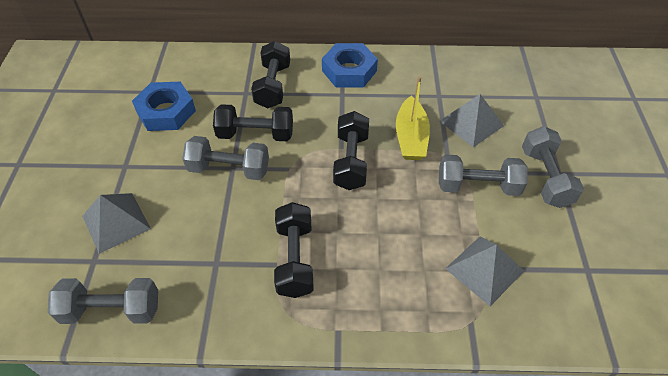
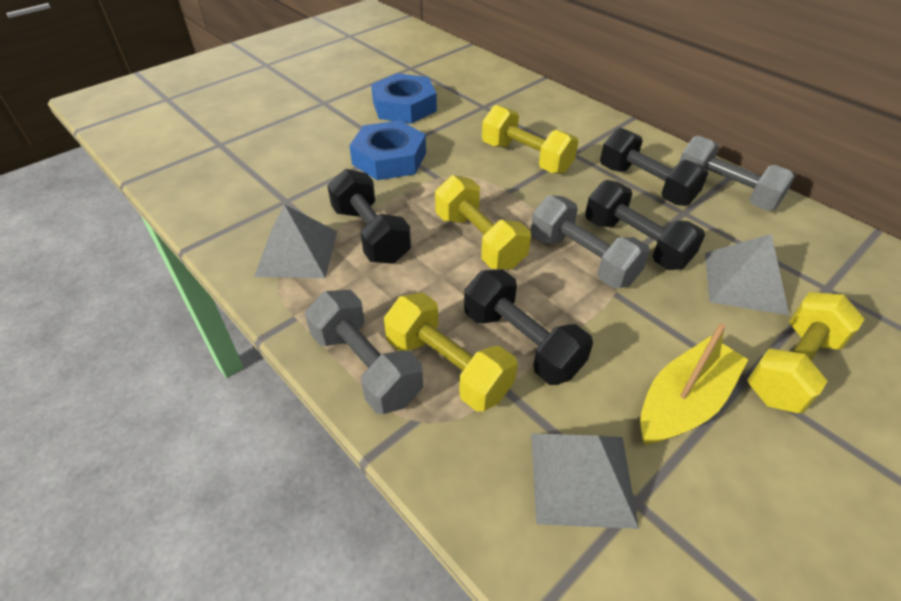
grey dumbbell: [48,278,158,324] [182,136,269,180] [439,154,528,196] [522,126,584,208] = 4 -> [305,290,423,414] [531,195,650,288] [679,135,795,211] = 3
yellow dumbbell: none = 0 -> [384,293,518,412] [435,175,531,269] [482,105,579,174] [747,292,864,413] = 4

